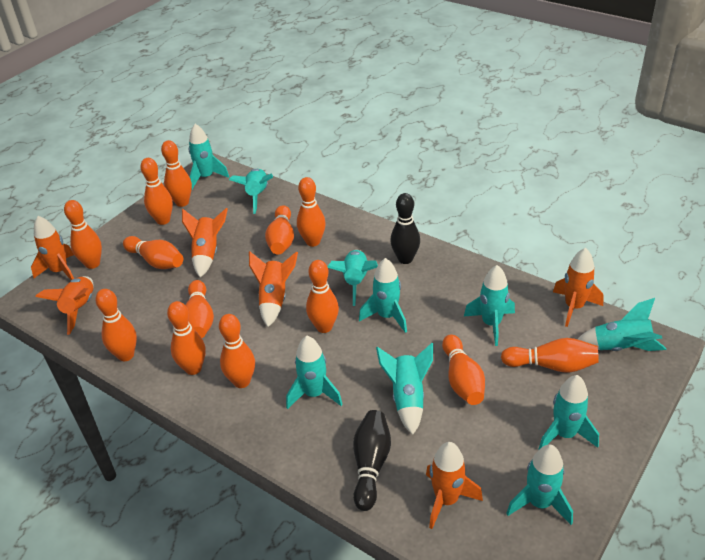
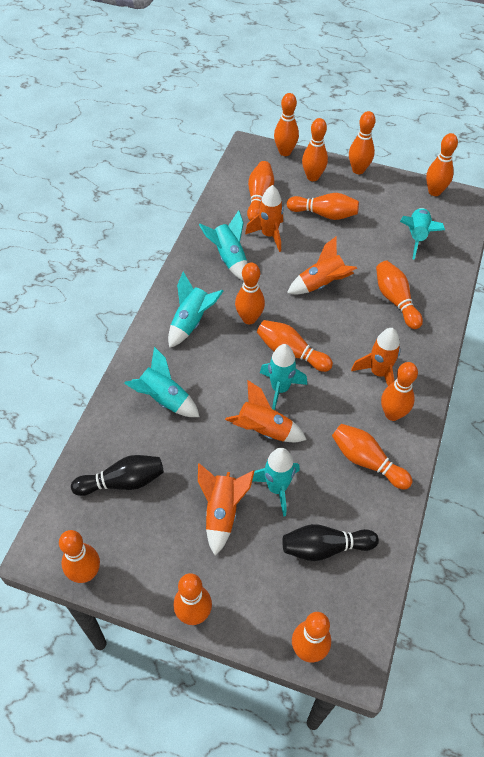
orange bowling pin: [64,200,102,269] [95,289,137,361] [123,236,183,269] [140,158,173,225] [161,140,192,207] [167,301,206,375] [185,280,214,338] [219,314,255,388] [265,205,294,255] [297,177,326,247] [306,260,339,333] [442,335,485,405] [501,338,599,373] = 13 -> [59,530,100,583] [174,573,212,625] [235,263,265,324] [247,161,274,221] [257,320,333,372] [274,93,299,156] [287,193,359,220] [292,612,331,662] [302,118,328,181] [332,424,413,490] [349,111,376,174] [376,261,423,329] [381,362,418,421] [426,133,458,196] = 14
orange rocket: [31,216,74,280] [35,276,93,335] [182,208,228,277] [249,251,298,327] [426,442,483,529] [553,248,604,327] = 6 -> [198,463,255,555] [225,380,307,442] [245,185,283,252] [287,236,357,294] [351,328,401,386] = 5
turquoise rocket: [189,124,229,189] [229,169,273,214] [286,336,343,409] [328,250,378,306] [359,258,407,333] [376,343,433,435] [464,265,515,346] [506,444,573,525] [538,375,599,450] [577,298,666,351] = 10 -> [124,347,200,417] [168,272,223,348] [199,210,247,281] [252,448,300,517] [260,344,307,410] [400,208,445,260] = 6

